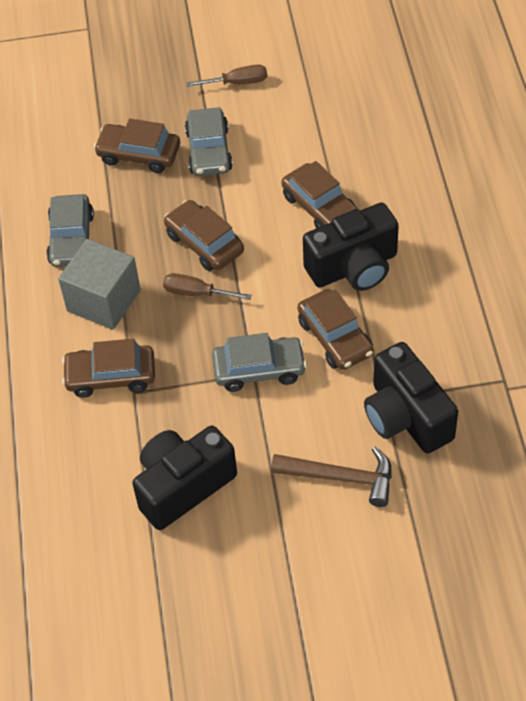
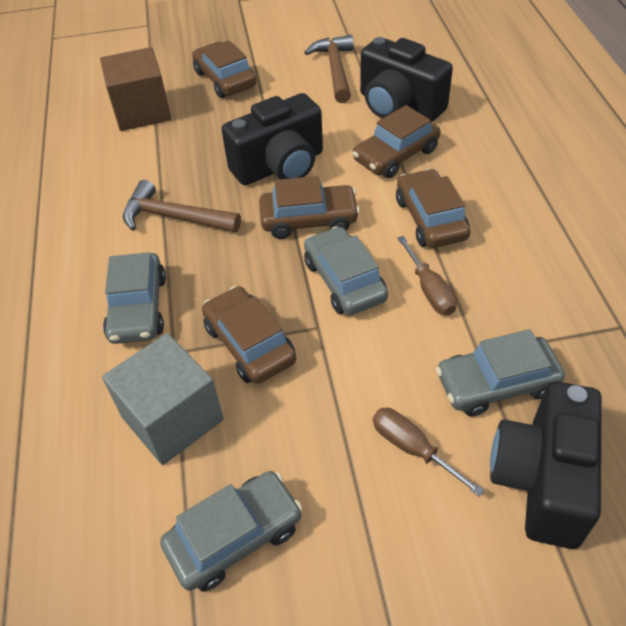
brown cube: none = 0 -> [100,47,172,131] = 1
brown hammer: [271,447,392,507] = 1 -> [123,180,241,232] [304,35,354,103] = 2
grey car: [46,194,94,267] [185,107,233,176] [212,333,307,392] = 3 -> [103,252,166,344] [160,471,302,592] [304,226,388,315] [436,329,565,417] = 4

